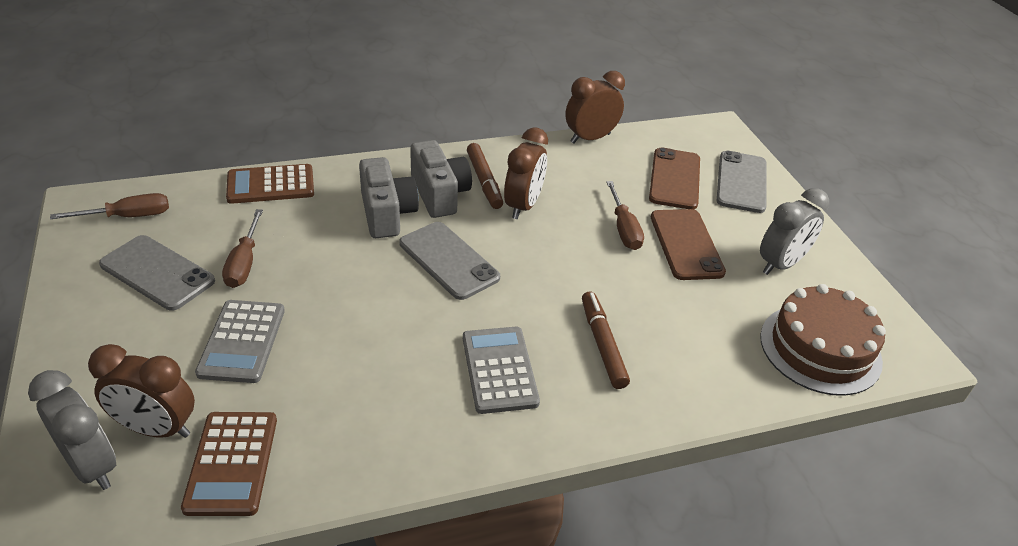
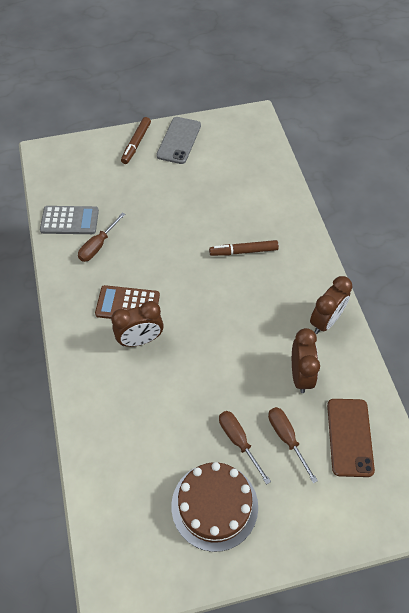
brown calculator: [181,412,277,516] [226,164,314,204] = 2 -> [95,285,160,319] = 1
brown phone: [649,147,700,209] [651,209,726,280] = 2 -> [327,399,375,477] = 1
grey calculator: [195,300,285,383] [463,327,540,414] = 2 -> [40,206,99,234] = 1
grey camera: [359,157,419,238] [410,140,472,218] = 2 -> none = 0
grey clock: [28,370,116,490] [760,188,829,275] = 2 -> none = 0
grey phone: [99,235,215,311] [399,222,500,300] [717,151,767,213] = 3 -> [156,117,201,164] = 1

